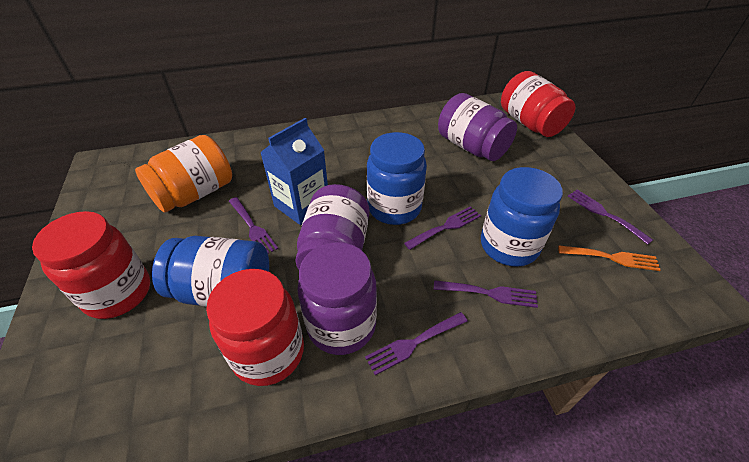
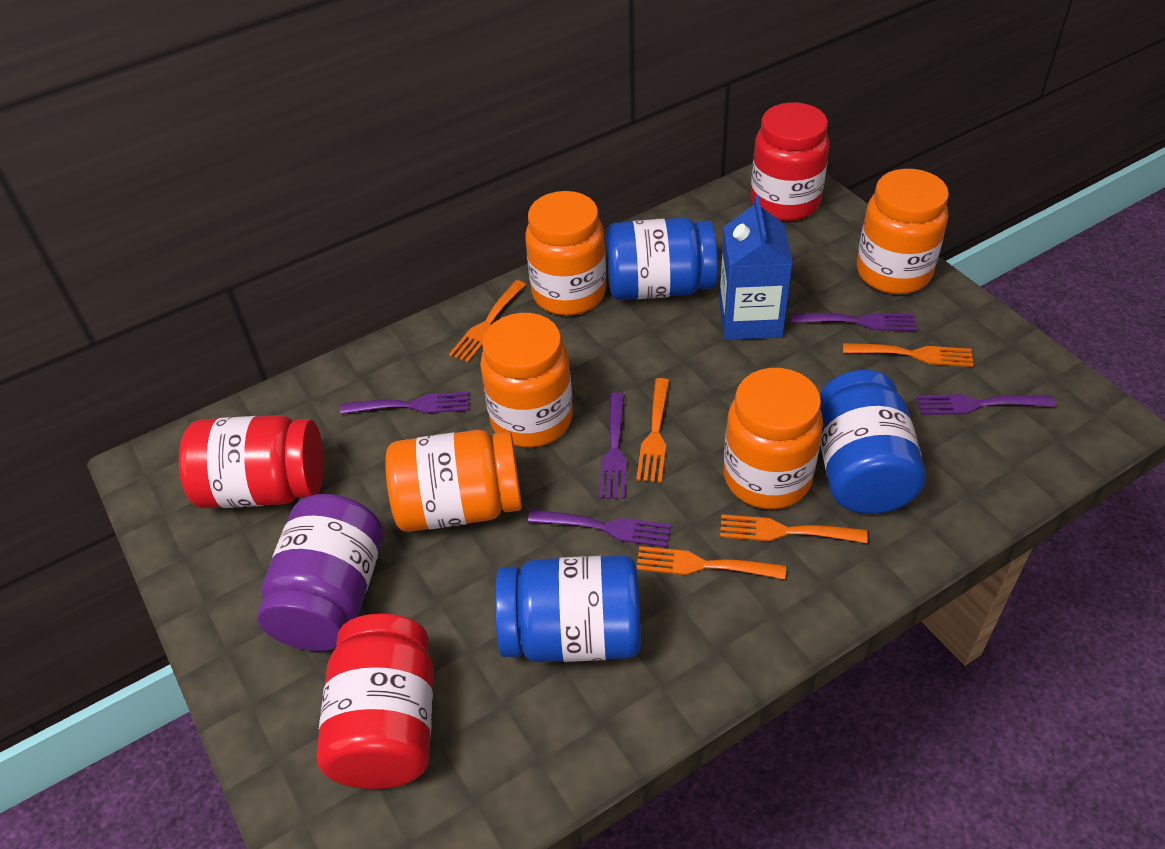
orange fork: [558,245,660,271] = 1 -> [449,280,526,363] [636,378,670,483] [636,546,786,579] [720,514,868,543] [843,343,974,367] = 5
orange jar: [135,135,232,213] = 1 -> [385,430,522,532] [480,313,573,448] [525,191,606,316] [724,368,823,509] [857,169,949,294] = 5
purple jar: [295,184,369,269] [297,242,377,355] [438,93,517,161] = 3 -> [257,494,383,651] = 1

